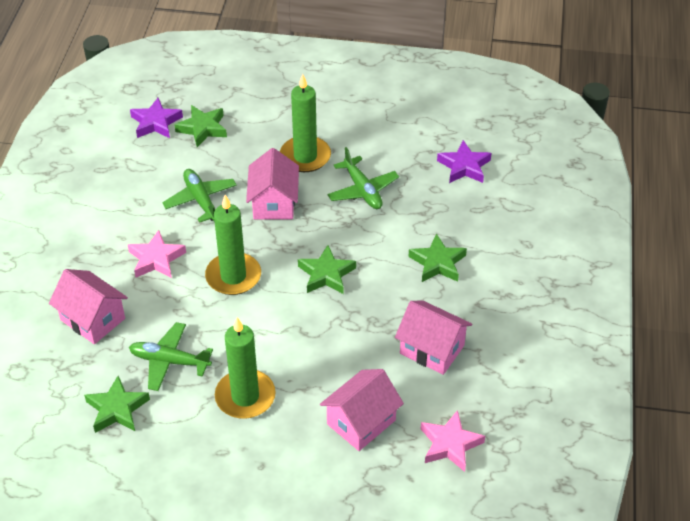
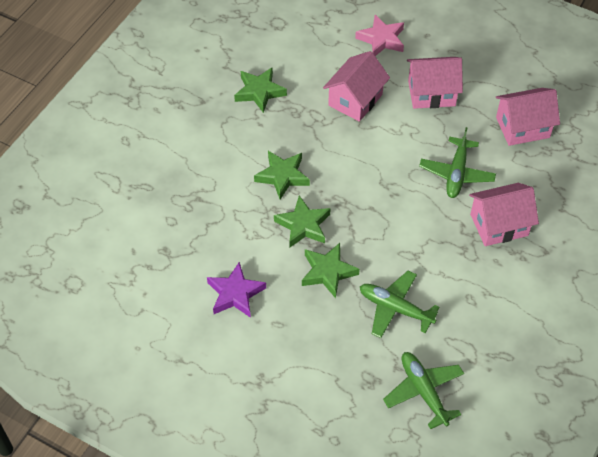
green candle: [205,195,261,295] [215,317,276,419] [280,74,331,172] = 3 -> none = 0
pink star: [128,230,186,278] [421,410,485,472] = 2 -> [355,15,404,56] = 1
purple star: [130,98,183,138] [437,140,492,183] = 2 -> [207,262,266,318] = 1

